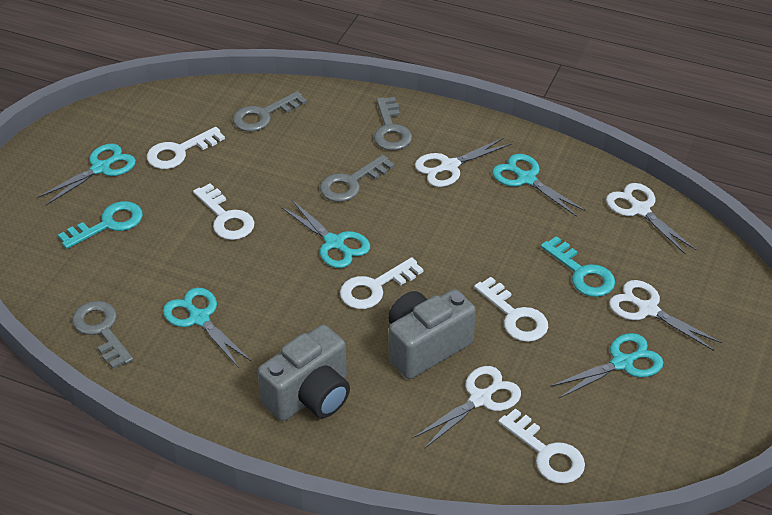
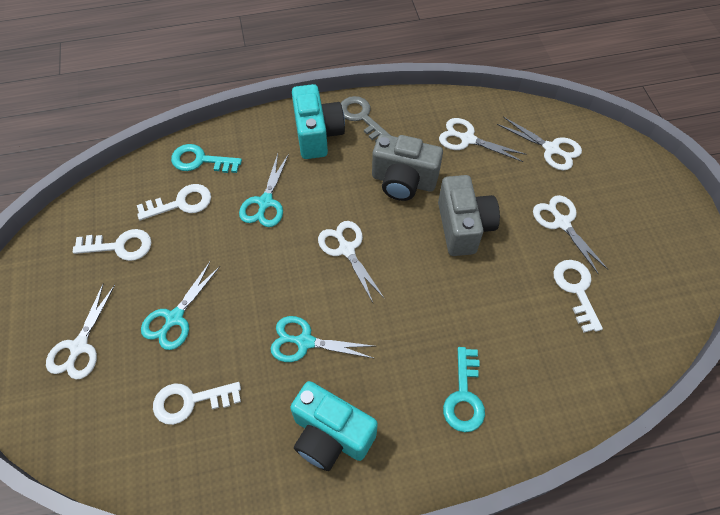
grey key: [72,301,133,369] [233,91,307,132] [320,155,395,202] [374,97,412,150] = 4 -> [341,96,391,142] = 1
turquoise camera: none = 0 -> [290,381,378,471] [292,84,345,159] = 2
turquoise scissors: [37,144,136,205] [163,288,251,368] [281,199,370,268] [492,154,586,217] [550,333,664,399] = 5 -> [141,262,220,350] [239,154,289,227] [270,316,375,362] = 3
white key: [147,127,225,169] [193,183,254,240] [340,257,423,309] [474,277,548,342] [498,408,585,484] = 5 -> [73,229,151,261] [137,184,211,220] [153,382,241,425] [553,260,603,332] = 4
white scissors: [413,366,521,449] [415,137,512,187] [606,183,696,255] [609,280,722,351] = 4 -> [46,283,115,380] [318,221,384,303] [439,118,526,162] [497,117,582,170] [533,195,608,275] = 5

